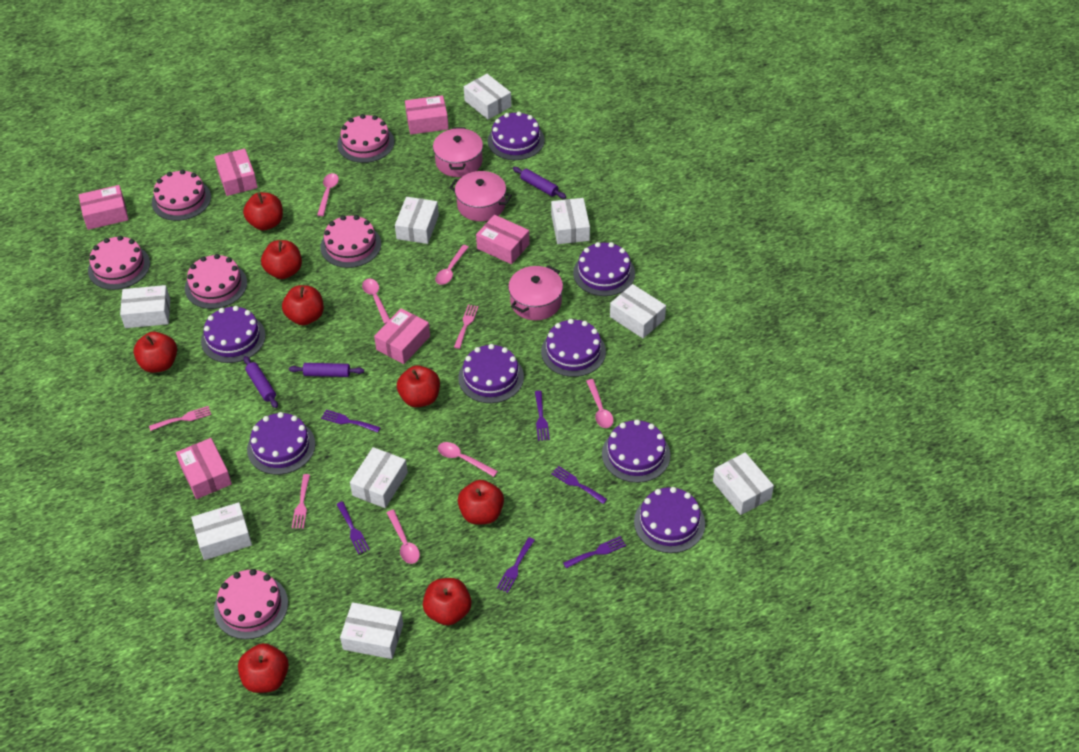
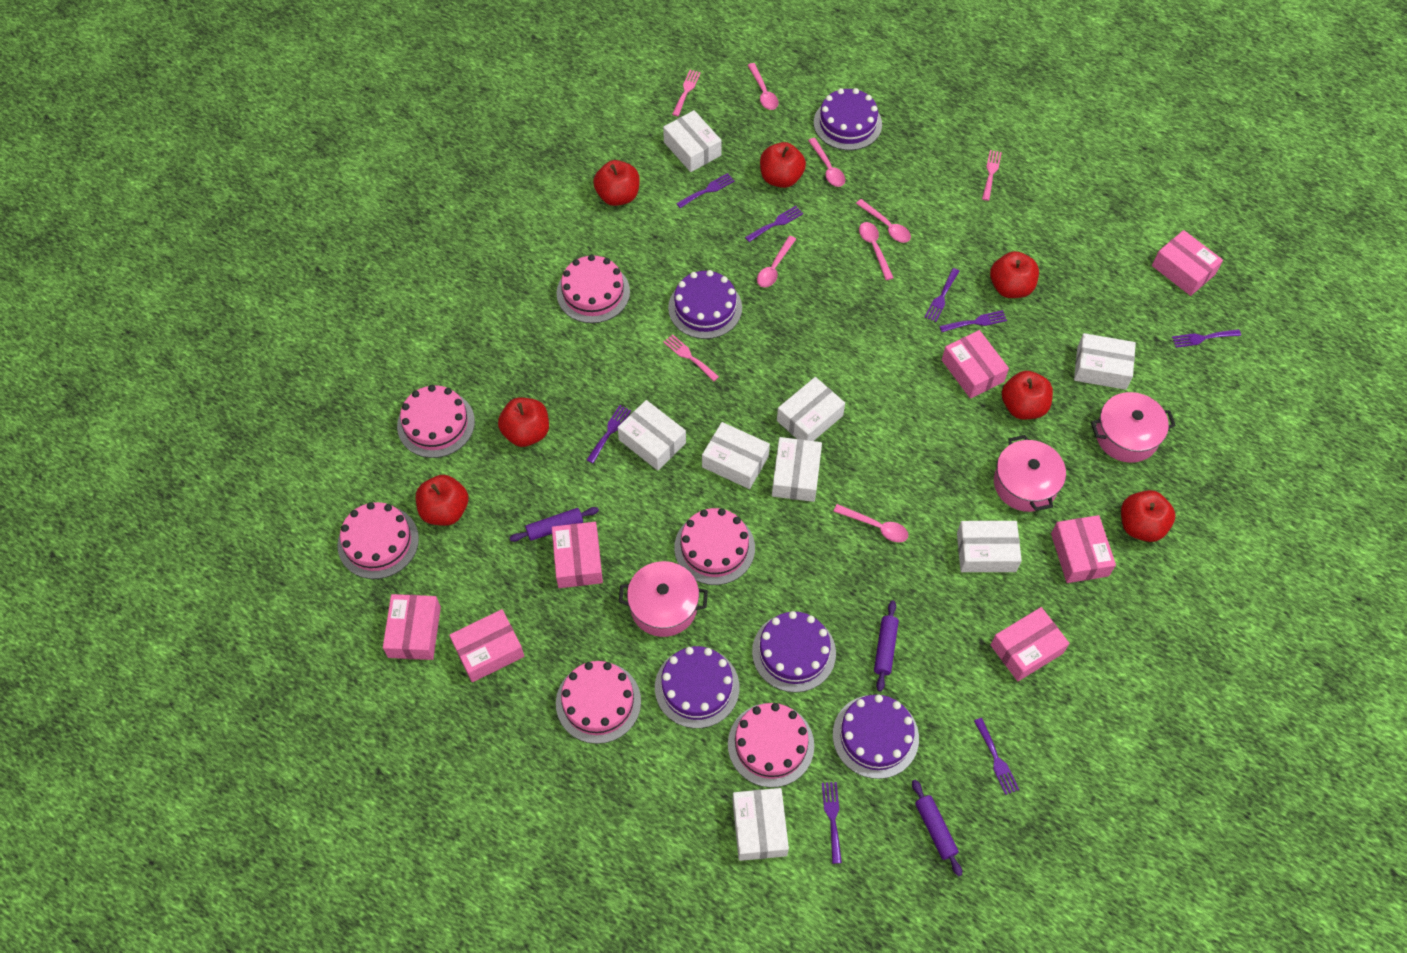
pink box: [79,185,129,230] [176,438,232,499] [214,149,258,196] [374,308,430,364] [405,95,449,134] [476,215,530,264] = 6 -> [383,594,441,660] [449,609,524,682] [552,522,603,588] [942,330,1009,399] [991,607,1070,681] [1051,515,1116,583] [1152,230,1223,296] = 7
purple cake: [201,306,266,363] [247,412,315,475] [458,344,524,403] [488,111,545,160] [541,319,606,377] [573,242,635,296] [602,419,670,483] [634,487,705,553] = 8 -> [655,646,739,728] [668,270,742,339] [752,611,836,693] [814,88,882,150] [833,694,919,779] = 5
purple fork: [321,410,381,433] [336,501,370,554] [497,537,535,593] [535,391,550,441] [551,466,607,504] [563,536,626,569] = 6 -> [587,405,631,463] [676,173,734,208] [745,206,803,242] [822,782,842,864] [925,268,959,322] [939,310,1007,332] [974,718,1019,795] [1172,329,1241,348] = 8
red apple: [133,332,177,373] [238,643,289,693] [243,192,283,230] [261,240,302,279] [282,285,324,325] [397,365,440,407] [423,578,471,625] [458,480,504,525] = 8 -> [416,475,469,526] [498,398,549,447] [593,160,640,206] [760,142,806,188] [990,251,1039,298] [1002,371,1053,420] [1121,490,1175,542] = 7
white box: [120,285,170,328] [191,502,252,560] [340,602,403,659] [350,447,408,508] [395,197,439,244] [464,74,512,119] [551,198,590,244] [610,284,666,338] [713,452,774,515] = 9 -> [618,400,686,470] [663,110,722,172] [702,422,770,489] [733,788,789,861] [772,437,822,502] [777,377,845,441] [957,521,1022,572] [1074,333,1136,390] = 8

